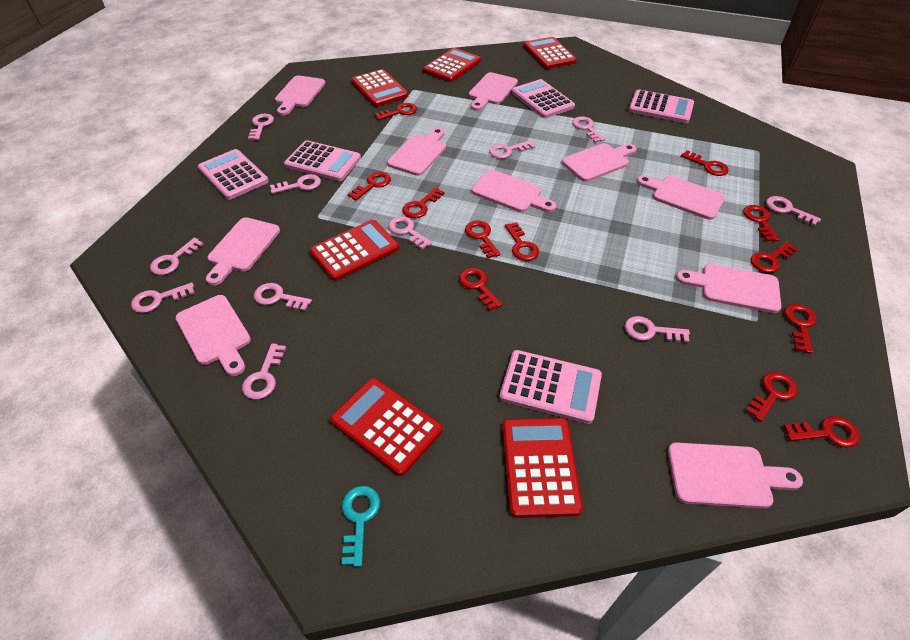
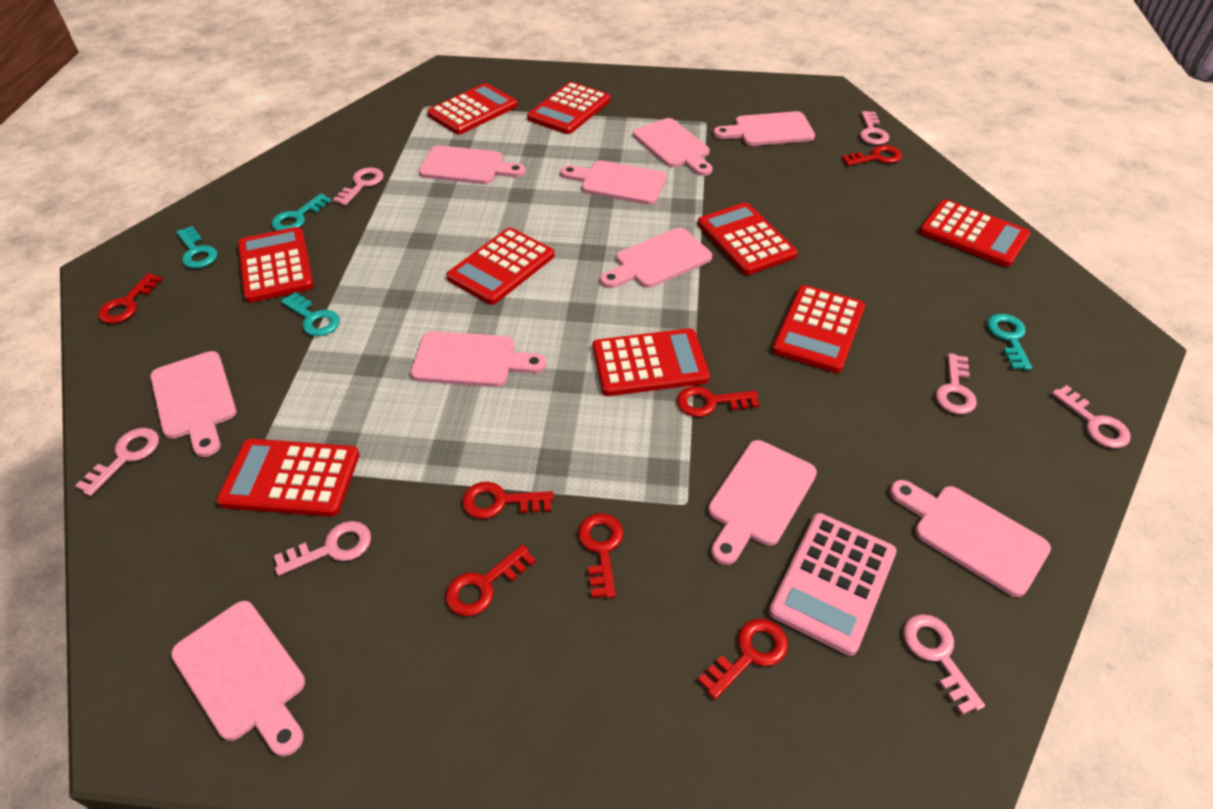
pink calculator: [198,149,269,200] [284,140,361,181] [499,350,602,424] [512,79,575,118] [629,89,694,123] = 5 -> [769,513,897,656] = 1
pink key: [131,282,195,313] [150,237,203,275] [242,343,286,400] [248,114,274,140] [254,283,312,311] [270,174,321,194] [388,216,432,249] [489,140,535,159] [572,116,605,143] [625,316,690,343] [766,196,821,226] = 11 -> [75,428,159,496] [274,521,371,576] [333,167,384,206] [860,111,889,145] [903,614,985,715] [936,353,977,414] [1052,385,1131,448] = 7
red calculator: [310,220,399,281] [330,378,442,476] [351,69,408,107] [423,48,481,82] [502,418,583,518] [523,37,577,69] = 6 -> [217,439,359,517] [238,227,314,303] [427,83,518,135] [446,228,555,305] [527,82,610,134] [593,328,710,396] [697,202,798,275] [772,285,865,373] [919,199,1030,267] = 9
red key: [348,172,391,201] [375,103,417,120] [402,187,444,218] [459,268,502,311] [465,221,501,258] [505,222,539,261] [681,150,729,176] [743,205,780,242] [746,372,798,422] [751,242,798,273] [784,304,817,354] [784,416,860,448] = 12 -> [98,273,162,324] [445,544,536,616] [462,482,553,519] [578,513,623,598] [677,386,759,417] [698,619,788,699] [842,145,902,166] = 7
turquoise key: [342,486,380,567] = 1 -> [176,226,217,268] [272,193,332,231] [281,292,340,336] [987,313,1032,370] = 4

